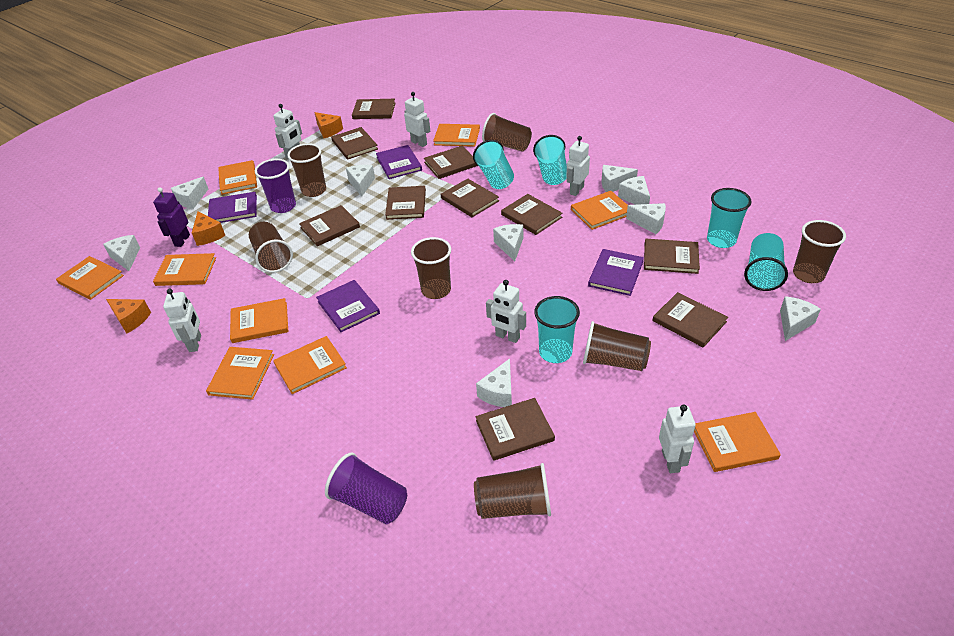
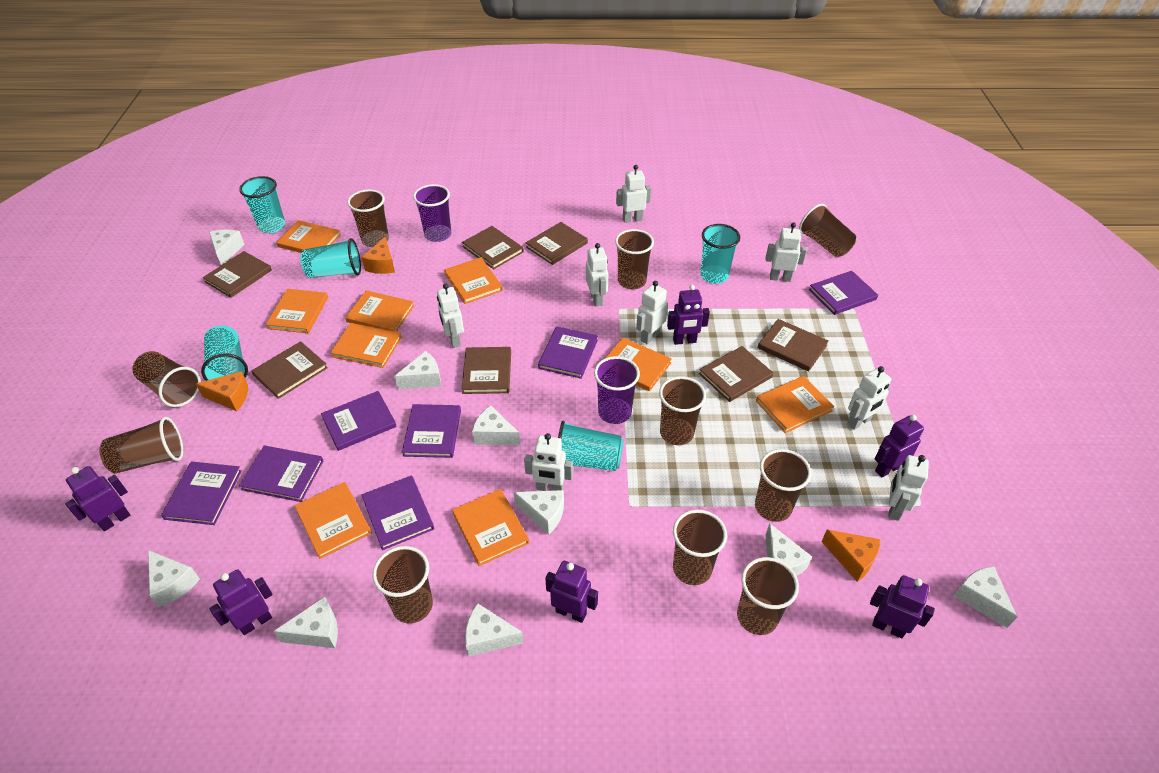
brown book: [299,205,360,246] [331,127,378,160] [352,99,396,119] [385,186,426,220] [424,146,478,179] [441,179,499,217] [476,398,555,461] [501,194,563,235] [644,239,700,274] [652,292,728,348] = 10 -> [203,251,272,298] [251,341,328,399] [462,226,524,269] [462,347,511,394] [526,222,588,265] [699,346,773,402] [758,319,829,371] = 7
brown cup: [249,222,293,273] [287,143,326,197] [411,237,451,299] [474,463,551,519] [482,113,532,152] [583,321,651,371] [793,220,846,283] = 7 -> [99,417,183,474] [132,351,201,407] [347,189,389,247] [372,546,433,624] [615,229,654,289] [659,376,706,445] [673,510,727,585] [737,557,799,635] [755,449,811,522] [799,204,856,257] = 10
purple book: [208,192,257,223] [316,280,380,332] [376,145,422,179] [588,249,644,296] = 4 -> [161,461,242,525] [239,446,323,502] [321,391,397,451] [362,475,434,550] [402,404,461,458] [538,326,598,379] [809,271,878,315] = 7
purple robot: [153,187,190,247] = 1 -> [65,466,131,531] [209,570,273,635] [545,561,598,623] [667,285,710,345] [870,575,935,638] [875,415,924,478] = 6
white robot: [163,289,201,352] [273,104,302,159] [404,92,430,147] [486,280,526,343] [566,136,590,196] [659,404,696,473] = 6 -> [437,284,464,348] [524,433,573,491] [586,243,608,306] [616,165,651,223] [636,281,668,344] [766,223,807,282] [847,366,891,430] [888,455,929,521] = 8

